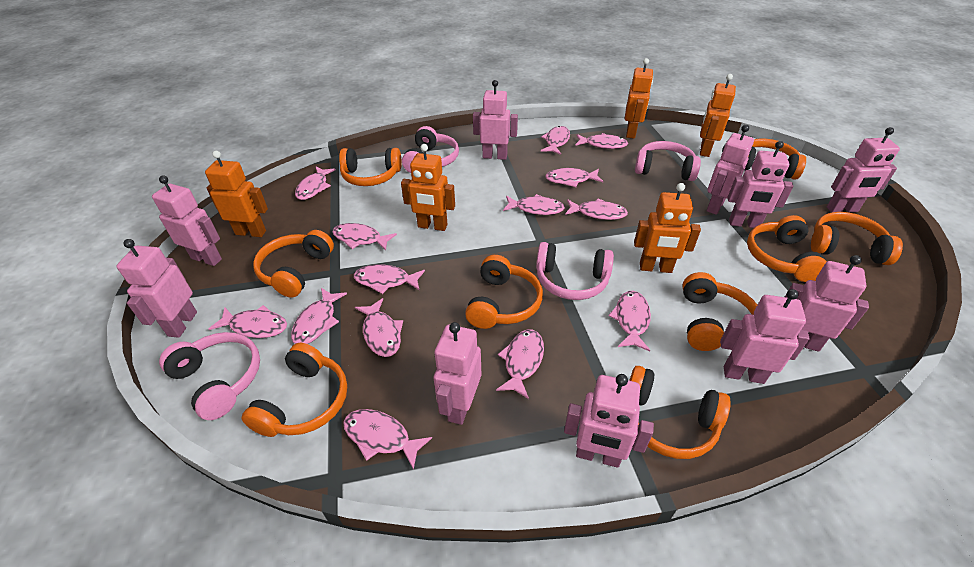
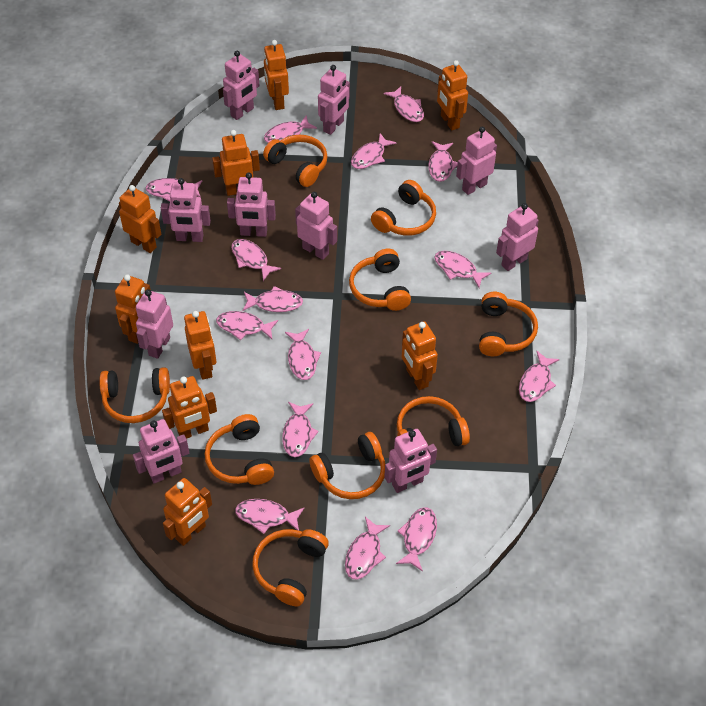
orange robot: [205,151,268,237] [401,144,455,231] [625,58,653,139] [634,183,701,273] [700,74,736,157] = 5 -> [115,274,151,344] [119,185,161,253] [162,376,217,439] [163,478,212,546] [184,311,216,380] [212,130,260,196] [264,40,289,110] [402,321,438,390] [437,60,468,130] = 9
pink fish: [209,305,287,338] [291,288,347,344] [295,166,336,200] [332,223,397,251] [343,409,432,470] [354,265,425,294] [355,298,403,357] [496,329,544,399] [503,194,565,215] [541,126,570,155] [545,168,603,187] [565,199,628,220] [575,133,628,149] [608,291,651,351] = 14 -> [145,178,202,201] [216,311,278,340] [231,239,281,281] [235,499,304,534] [242,286,303,312] [264,115,317,143] [282,402,319,457] [285,329,321,380] [345,517,390,580] [351,133,397,169] [384,86,424,122] [396,507,437,572] [428,141,458,182] [435,251,491,288] [519,351,560,402] = 15
pink headphones: [159,332,260,420] [402,126,459,173] [536,242,614,300] [635,141,701,181] = 4 -> none = 0

